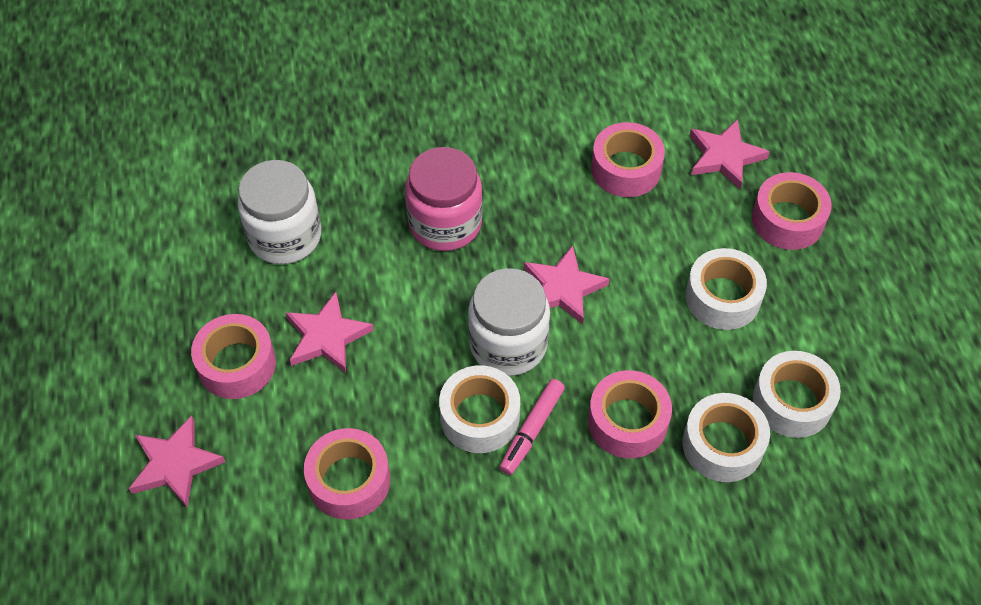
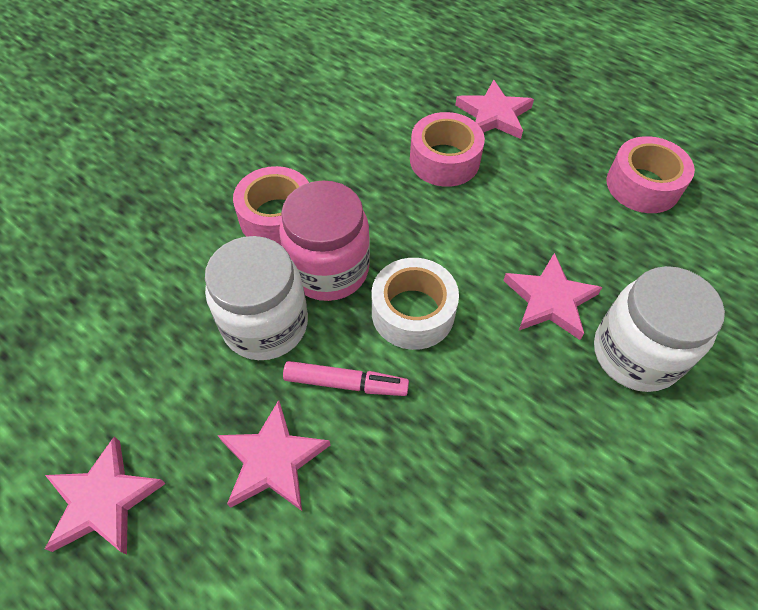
pink tape: [191,314,276,399] [304,428,390,520] [588,370,672,458] [591,122,665,197] [752,172,832,250] = 5 -> [233,166,309,245] [410,112,485,187] [606,136,695,213] = 3
white tape: [439,365,520,453] [683,393,770,482] [685,248,767,330] [753,351,841,438] = 4 -> [372,258,459,350] = 1

